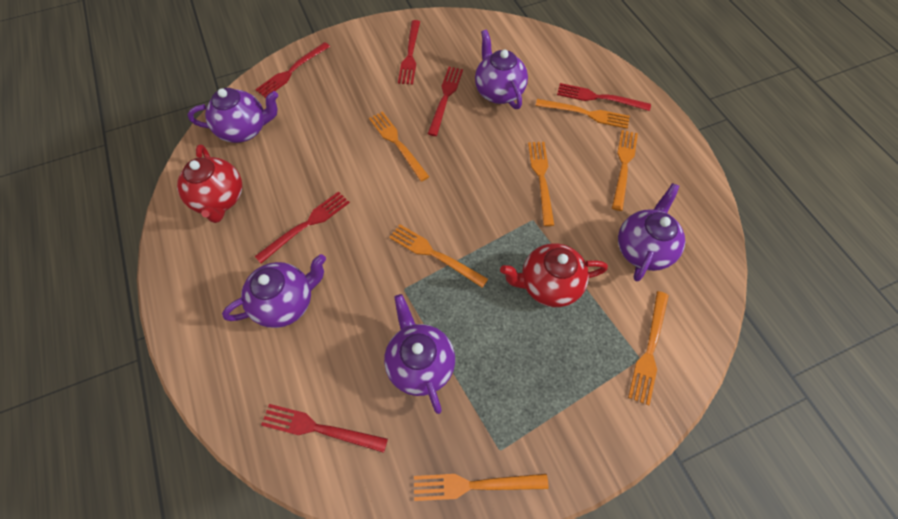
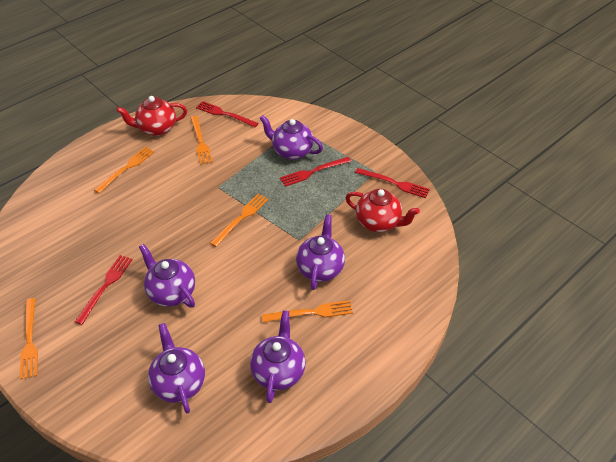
orange fork: [369,111,429,182] [389,224,488,288] [414,474,549,501] [528,142,554,226] [535,99,630,129] [612,130,638,211] [628,291,669,405] = 7 -> [20,298,38,380] [94,147,154,193] [190,116,213,165] [210,194,269,247] [262,300,353,322] = 5
red fork: [255,42,330,98] [255,191,350,263] [261,404,388,453] [398,20,420,85] [428,67,463,136] [557,83,651,111] = 6 -> [75,255,133,325] [196,101,258,127] [280,157,351,187] [355,168,430,198] = 4

